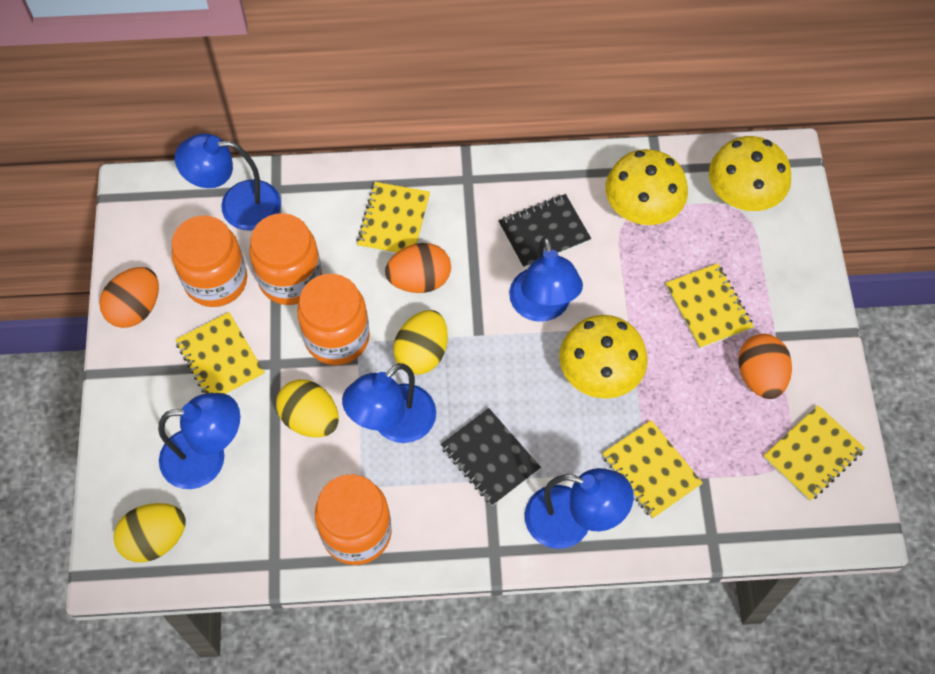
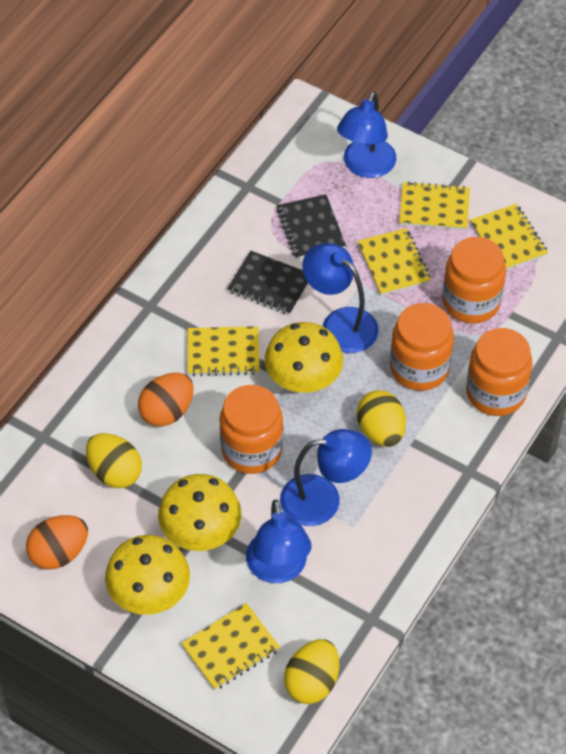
blue lamp: [158,393,240,489] [175,133,281,231] [342,363,436,443] [509,237,583,322] [525,468,634,549] = 5 -> [246,499,312,583] [280,429,372,526] [302,243,379,353] [337,91,396,178] = 4
orange egg: [99,267,159,328] [385,243,451,293] [738,334,792,399] = 3 -> [26,515,88,570] [138,373,194,427] = 2

